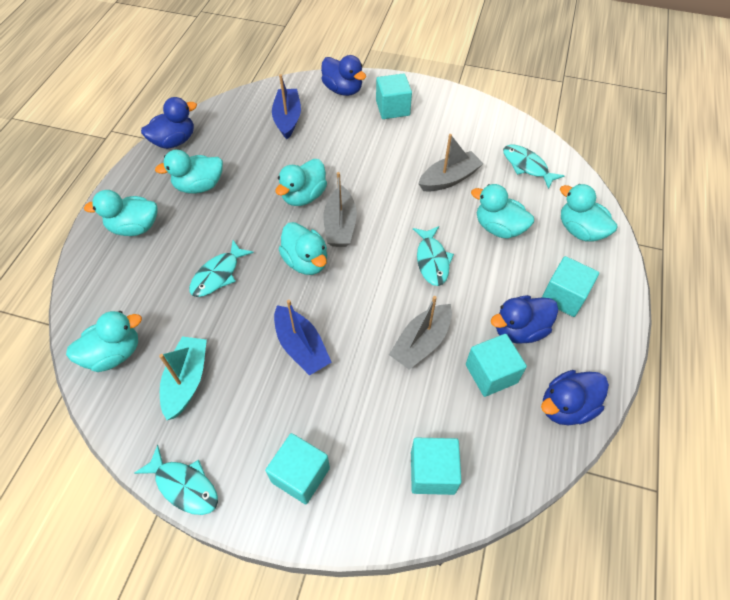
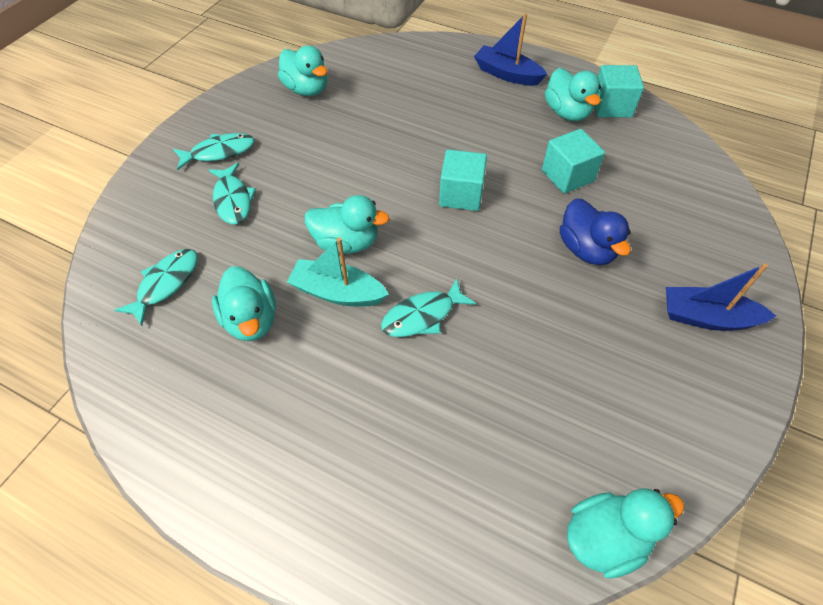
blue duck: [141,97,197,149] [321,55,366,96] [491,295,559,344] [541,370,609,425] = 4 -> [560,198,631,265] = 1
grey boat: [323,172,357,247] [389,296,452,370] [418,134,484,192] = 3 -> none = 0
turquoise cube: [265,433,330,504] [376,73,412,119] [411,438,462,495] [466,334,527,397] [542,256,599,317] = 5 -> [439,149,487,211] [542,129,605,194] [594,65,644,118] = 3
turquoise duck: [66,311,142,372] [84,190,158,236] [155,150,223,194] [275,159,327,206] [279,222,327,275] [471,184,534,238] [560,184,618,242] = 7 -> [212,266,276,341] [278,46,327,96] [304,195,390,254] [545,68,601,121] [567,488,684,579] = 5

